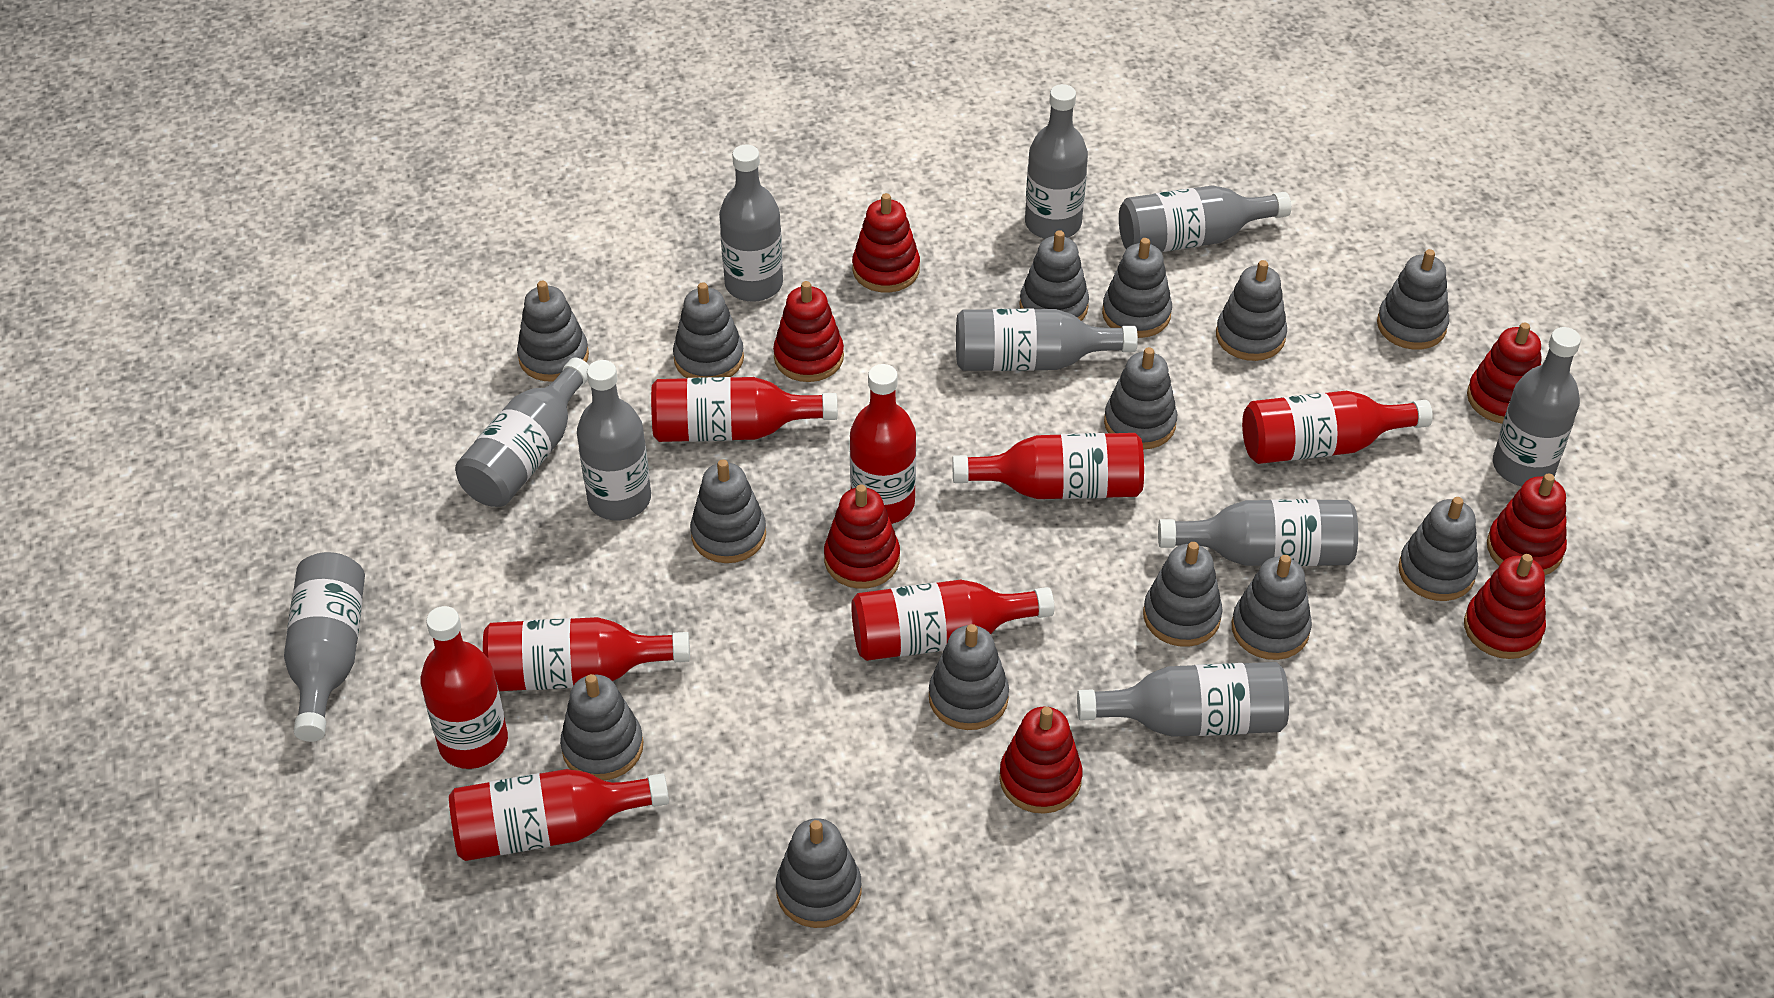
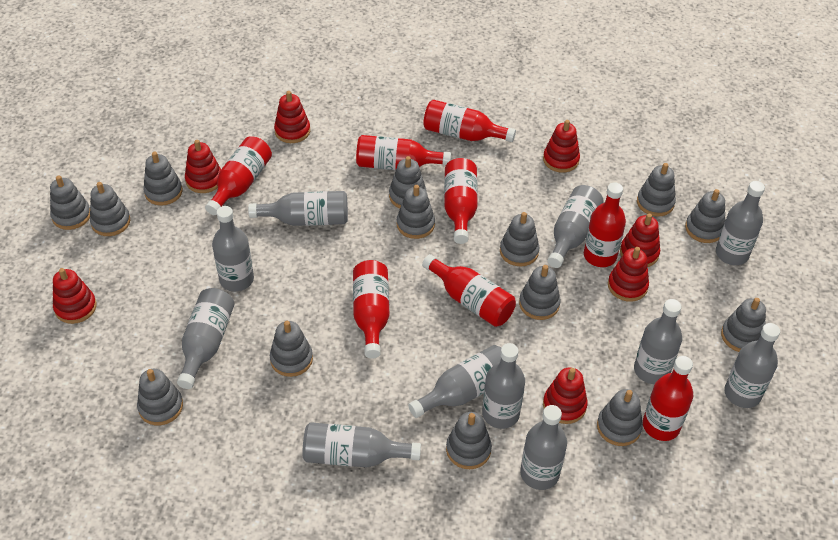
grey bottle: [284,552,365,742] [455,357,589,507] [577,360,651,520] [719,144,783,302] [956,309,1138,371] [1025,84,1088,239] [1077,662,1289,737] [1119,186,1291,252] [1158,499,1358,566] [1493,327,1581,486] = 10 -> [177,288,234,389] [212,206,254,292] [248,191,348,226] [302,422,421,467] [408,345,501,418] [482,343,525,429] [520,405,567,490] [547,185,604,268] [634,299,682,384] [716,181,765,265] [724,323,780,408] = 11

